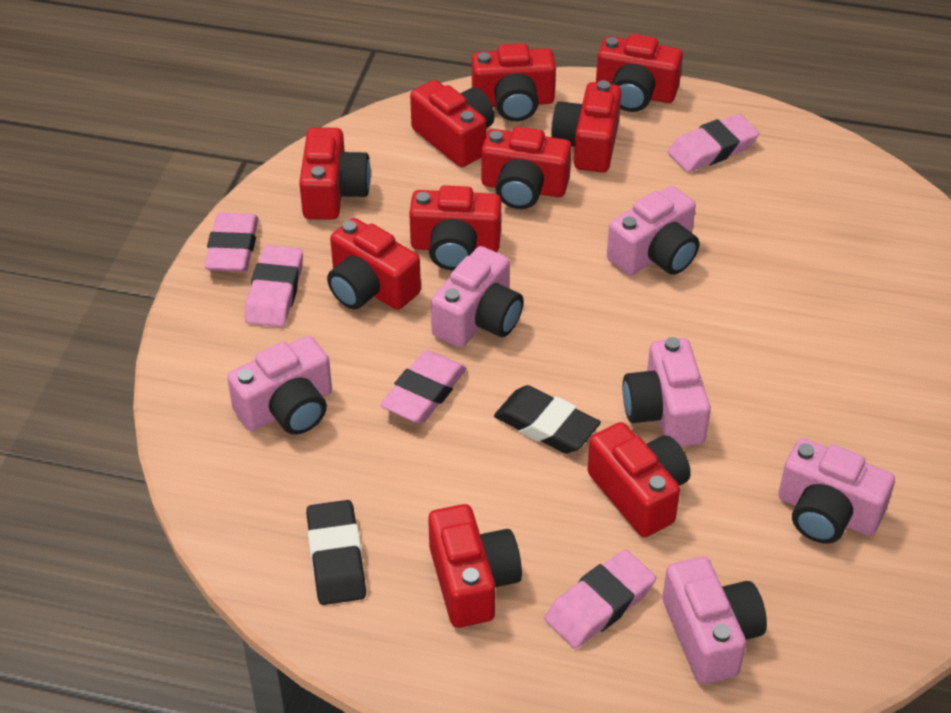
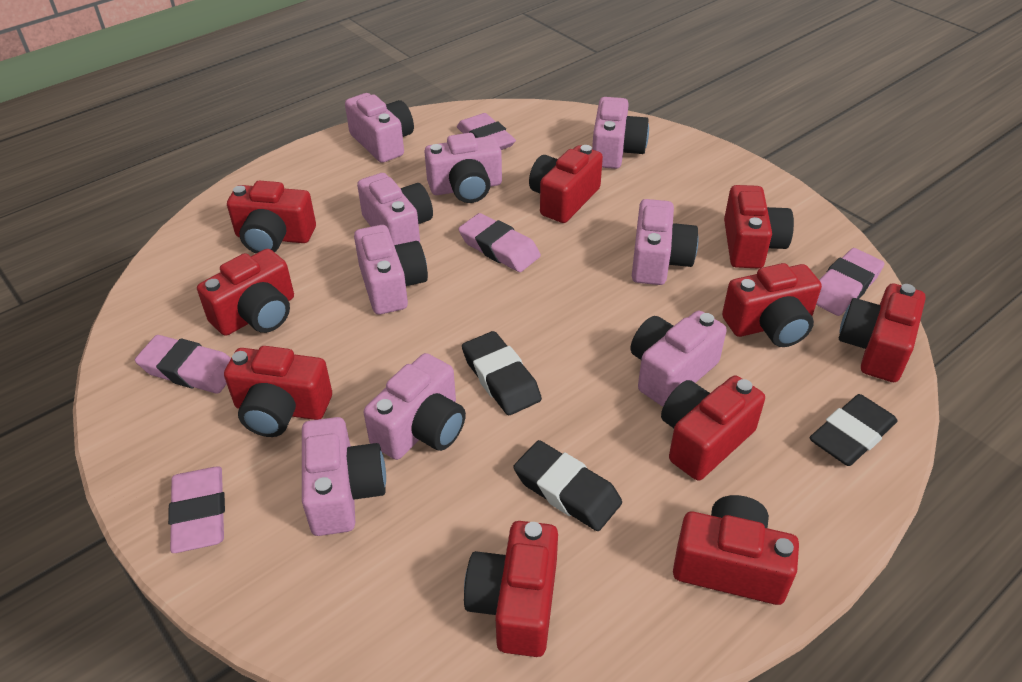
black eraser: [306,500,366,605] [494,385,601,454] = 2 -> [462,331,542,415] [513,440,622,531] [810,394,897,466] = 3
pink camera: [227,336,332,435] [431,246,524,348] [607,186,699,276] [623,337,711,446] [662,556,767,684] [779,438,895,544] = 6 -> [302,417,386,536] [345,93,414,163] [354,225,428,315] [357,173,433,245] [363,353,466,460] [424,133,502,203] [592,97,649,169] [631,311,727,406] [632,199,699,285] = 9

